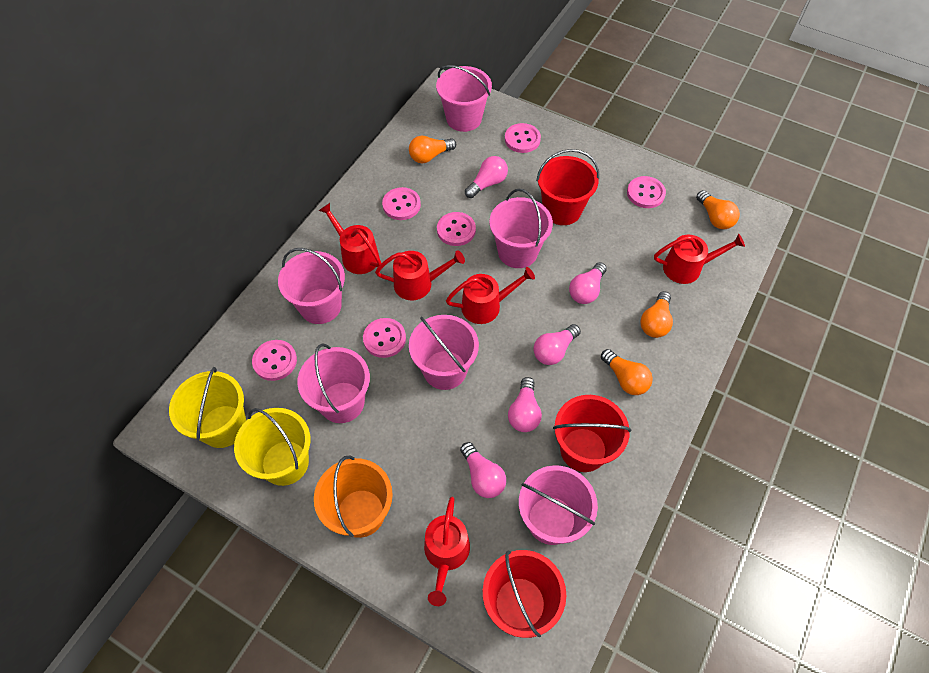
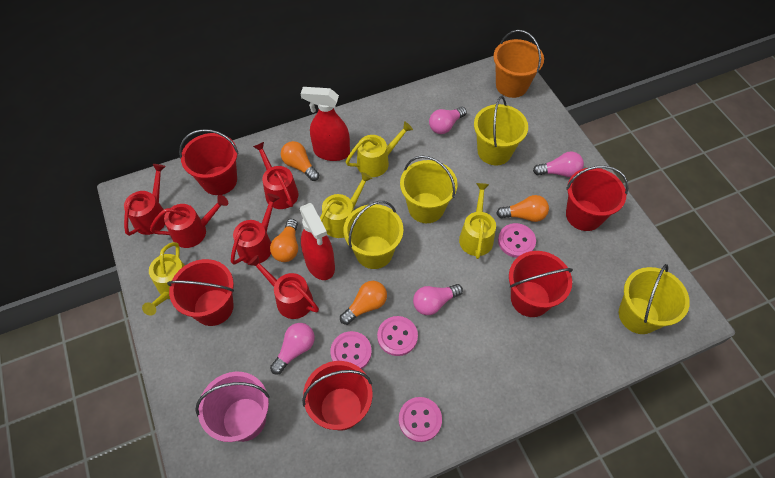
pink bucket: [278,248,345,324] [297,343,370,423] [409,315,479,390] [436,65,492,132] [489,189,553,268] [519,465,598,545] = 6 -> [195,372,270,442] = 1
pink button: [252,340,297,381] [363,318,406,358] [382,187,421,220] [437,212,476,246] [505,123,541,153] [627,176,666,208] = 6 -> [330,331,372,369] [377,316,418,356] [399,397,442,442] [498,223,536,258] = 4
pink light bulb: [460,442,506,498] [465,156,508,198] [508,377,542,432] [533,324,581,365] [569,262,607,304] = 5 -> [270,323,315,375] [413,284,463,315] [429,107,467,134] [533,151,584,177] = 4
red bucket: [483,550,566,638] [536,149,599,225] [553,395,632,472] = 3 -> [167,259,234,326] [179,129,239,195] [302,361,372,431] [509,251,573,317] [566,166,628,231] = 5
red spray bottle: none = 0 -> [300,87,350,161] [300,203,335,280] = 2
yellow bucket: [169,367,246,448] [234,408,310,486] = 2 -> [343,201,403,269] [400,156,458,223] [474,96,528,165] [619,264,690,334] = 4
yellow watering can: none = 0 -> [142,242,185,316] [320,172,372,238] [346,121,413,177] [459,183,496,259] = 4

